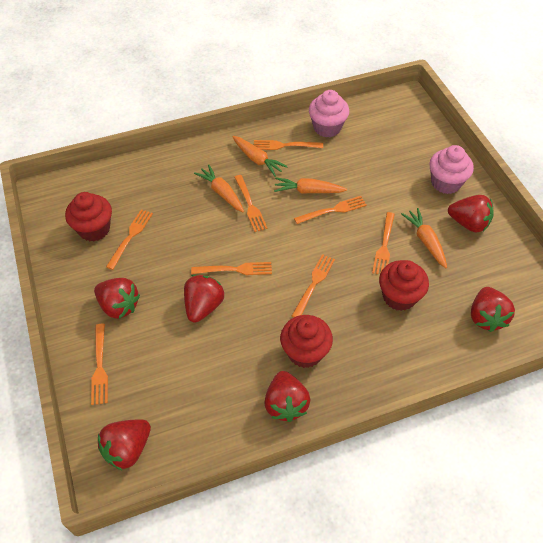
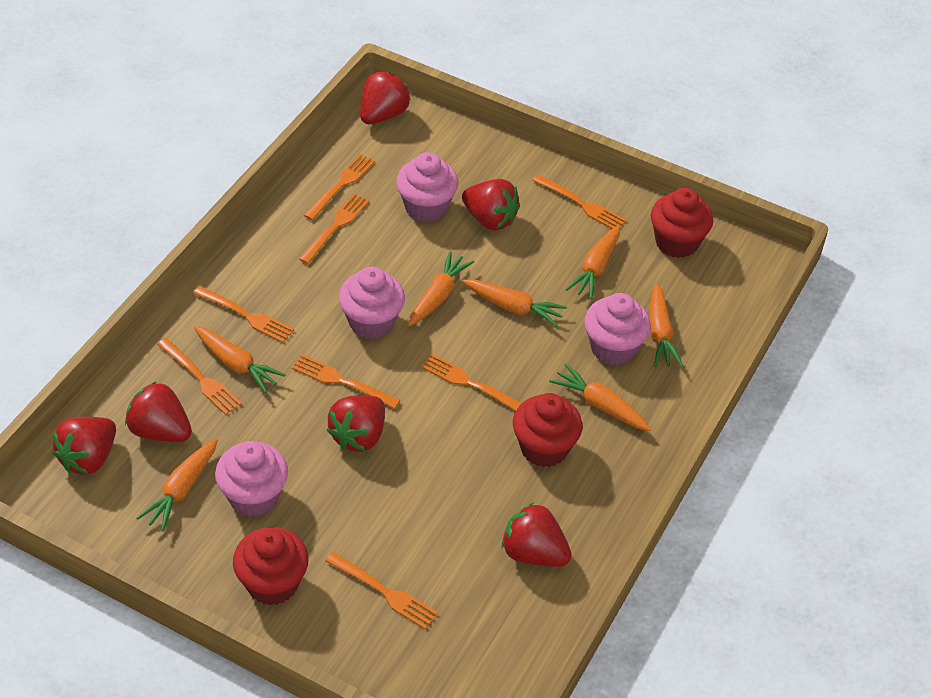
orange carrot: [194,164,244,213] [232,136,288,177] [274,177,347,194] [401,208,447,268] = 4 -> [137,439,218,531] [194,326,286,393] [408,251,474,327] [462,279,567,327] [549,363,651,431] [566,225,620,299] [649,283,683,367] = 7
pink cupcake: [309,90,349,137] [430,145,474,194] = 2 -> [215,441,288,517] [339,267,405,339] [396,152,458,222] [584,293,651,365] = 4

